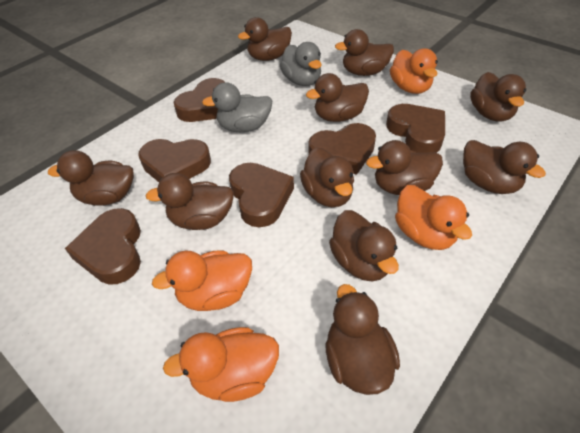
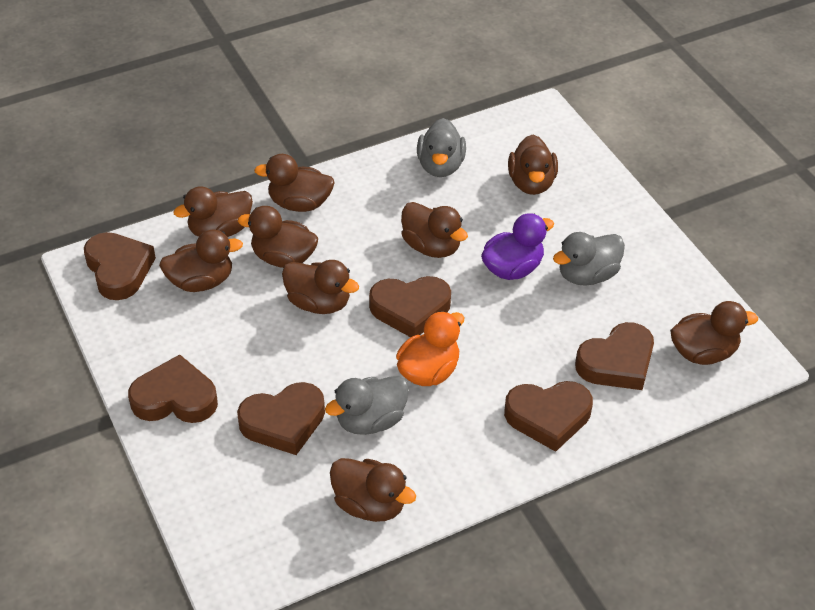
brown duck: [48,150,134,206] [146,173,234,230] [238,17,292,61] [300,147,354,207] [306,73,369,122] [325,284,400,395] [329,210,399,281] [335,29,394,76] [366,140,443,195] [463,140,546,194] [470,72,526,122] = 11 -> [159,230,243,292] [174,186,253,237] [238,206,318,268] [254,154,335,212] [282,260,359,314] [330,458,416,522] [401,202,468,258] [508,135,558,195] [670,301,758,365] = 9
grey duck: [202,82,272,132] [280,42,322,86] = 2 -> [325,376,409,435] [417,118,466,177] [553,232,625,286] = 3
orange duck: [152,250,252,311] [163,327,279,402] [390,48,438,94] [395,185,472,250] = 4 -> [396,311,464,386] = 1
purple duck: none = 0 -> [481,213,554,280] = 1

